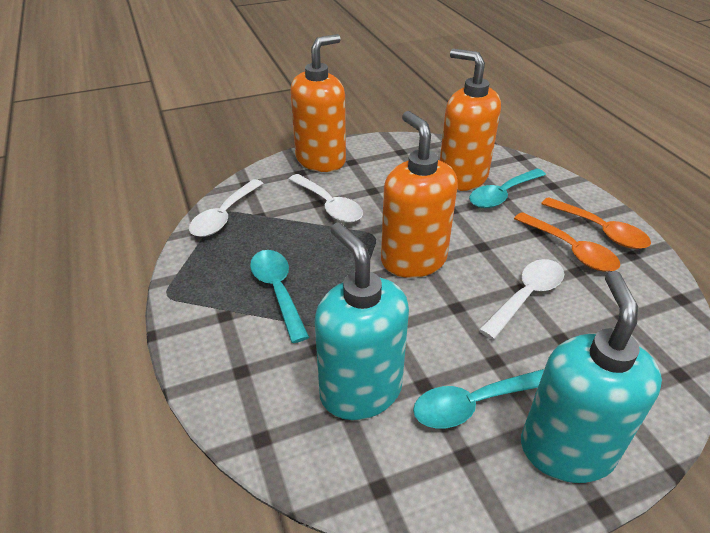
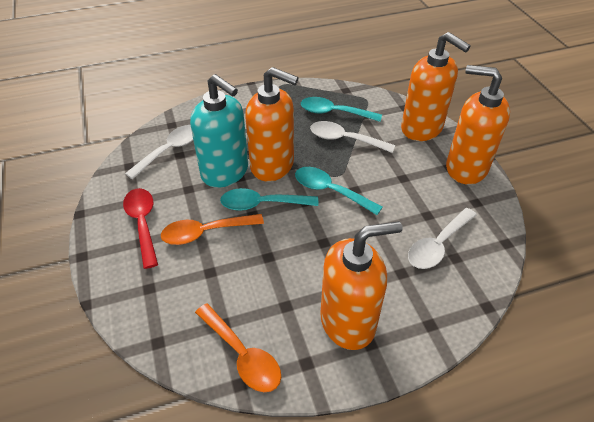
orange soap dispenser: [290,34,346,172] [381,111,458,278] [440,49,501,191] = 3 -> [245,67,298,182] [320,221,402,350] [401,32,471,141] [446,65,510,184] = 4
red spoon: none = 0 -> [123,188,158,269] = 1
turquoise soap dispenser: [315,223,409,420] [521,271,662,483] = 2 -> [190,74,248,188] = 1

